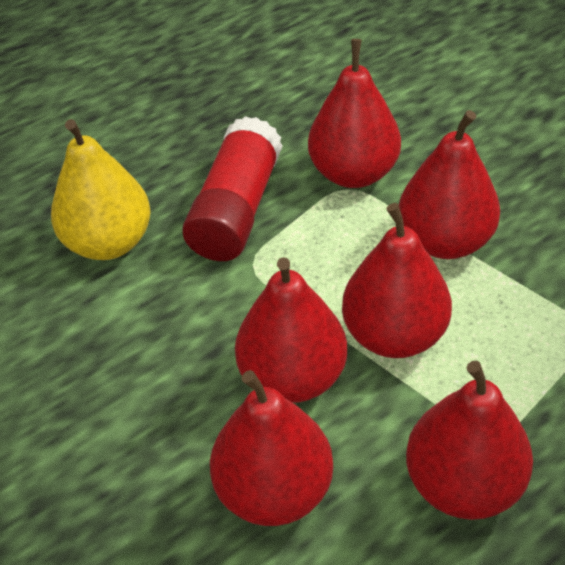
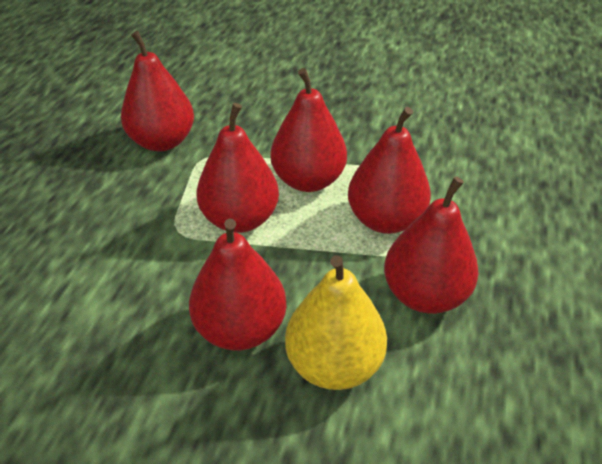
red glue stick: [182,116,283,261] = 1 -> none = 0

